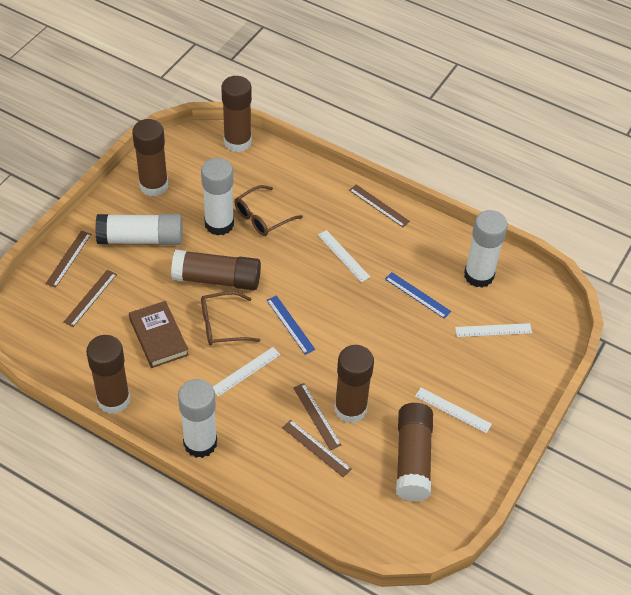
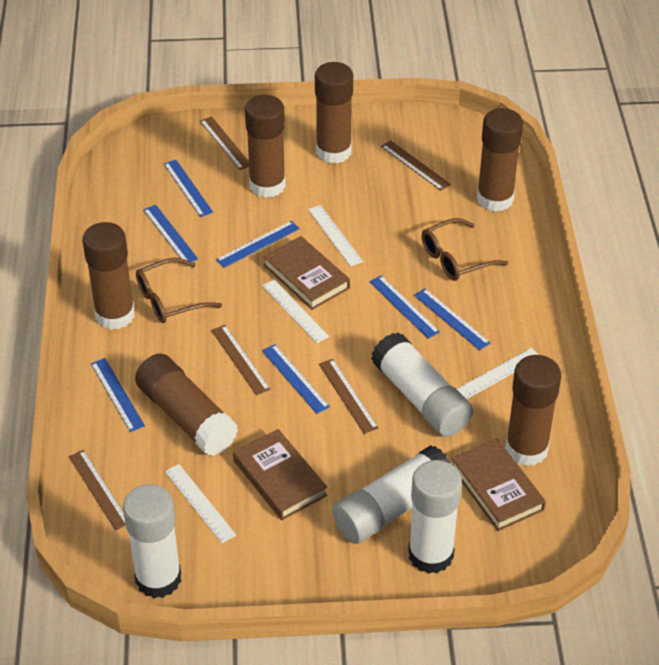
blue ruler: [266,295,315,355] [385,272,451,319] = 2 -> [91,358,145,432] [143,205,198,265] [164,160,213,217] [216,221,300,268] [262,344,330,414] [370,275,440,339] [414,288,491,350] = 7
brown book: [129,301,189,368] = 1 -> [233,429,327,520] [263,236,350,310] [452,439,546,531] = 3

